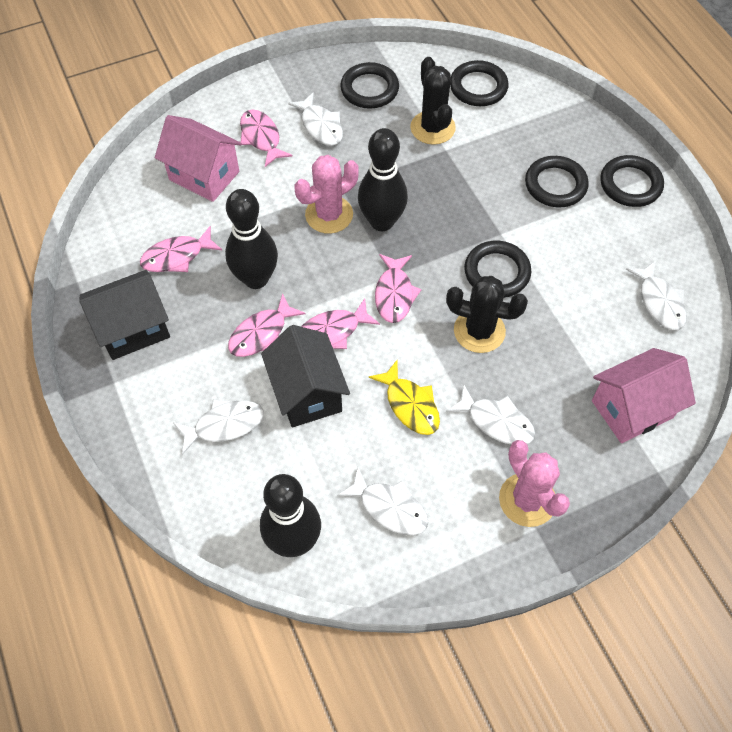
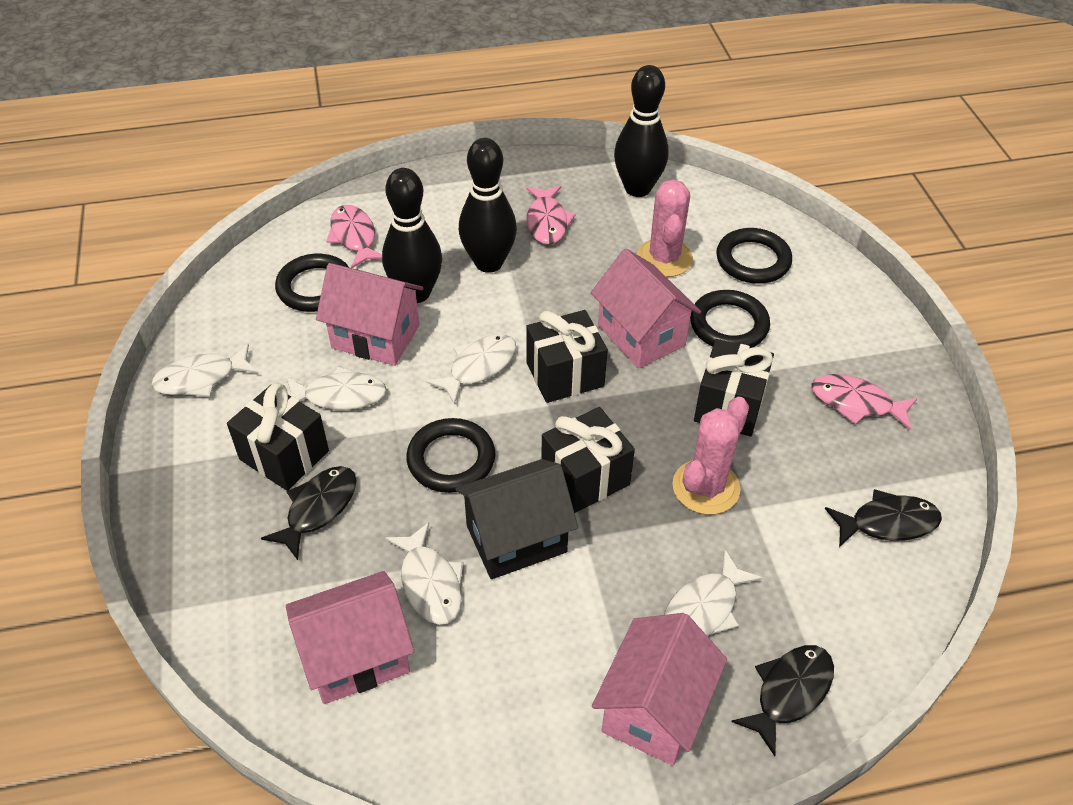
black cactus: [410,57,456,145] [446,276,528,353] = 2 -> none = 0
black fish: none = 0 -> [261,466,357,560] [731,645,834,756] [825,489,942,547] = 3
black gift: none = 0 -> [227,383,329,491] [526,310,608,403] [541,407,635,513] [694,339,774,437] = 4
black house: [79,270,170,360] [261,325,350,427] = 2 -> [455,459,578,579] = 1
black ring: [340,62,399,109] [450,60,508,106] [464,241,531,298] [525,156,589,207] [600,155,664,207] = 5 -> [275,254,349,312] [406,418,495,493] [690,290,770,347] [716,228,792,284] = 4
pink fish: [140,226,222,272] [228,293,306,357] [240,110,293,167] [301,298,380,349] [375,254,421,323] = 5 -> [326,205,382,268] [526,186,576,245] [811,374,917,430] = 3
pink house: [155,115,242,202] [592,348,696,443] = 2 -> [286,571,414,704] [316,263,424,366] [591,249,701,369] [592,613,727,765] = 4
yellow fish: [368,360,440,435] = 1 -> none = 0

